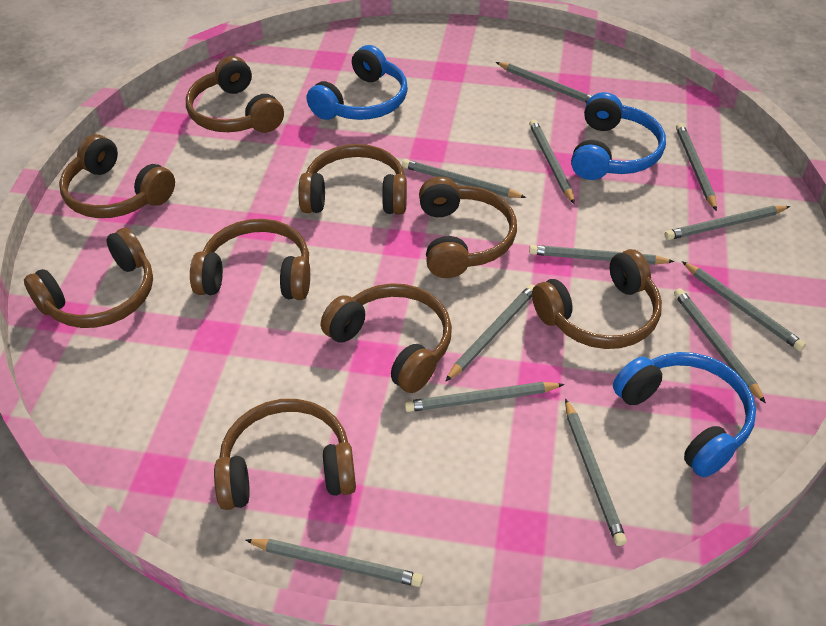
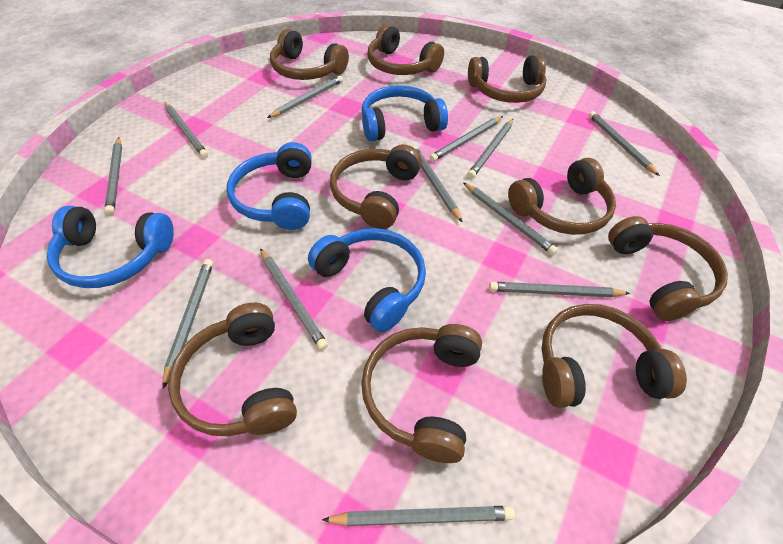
blue headphones: [307,45,408,120] [571,92,666,180] [613,352,756,477] = 3 -> [47,206,174,288] [227,142,312,230] [308,228,426,332] [361,85,448,141] = 4

